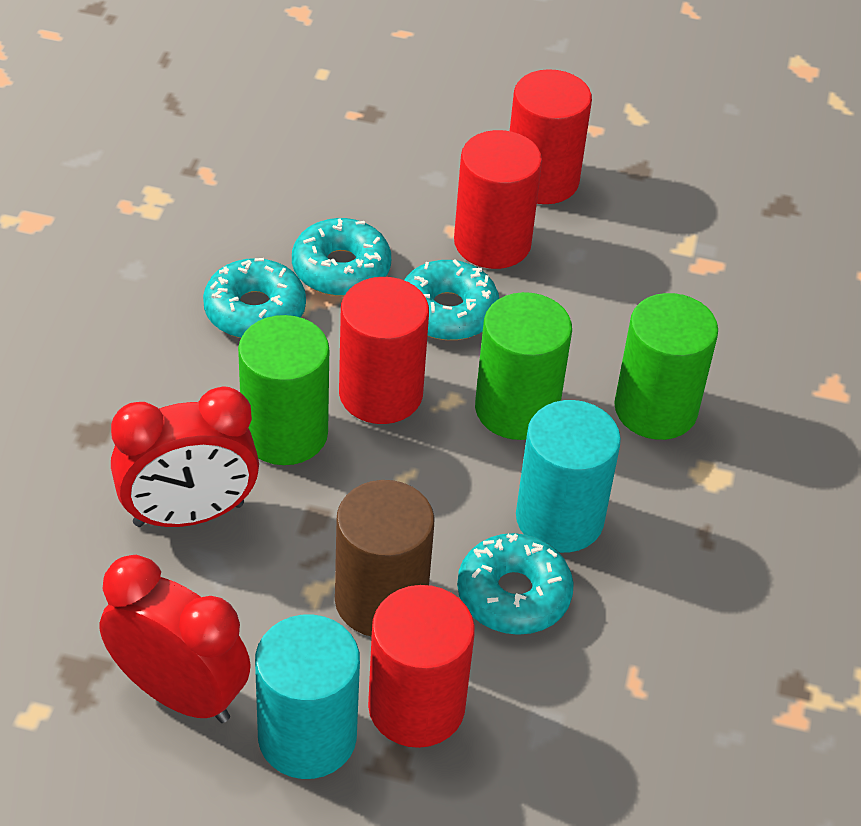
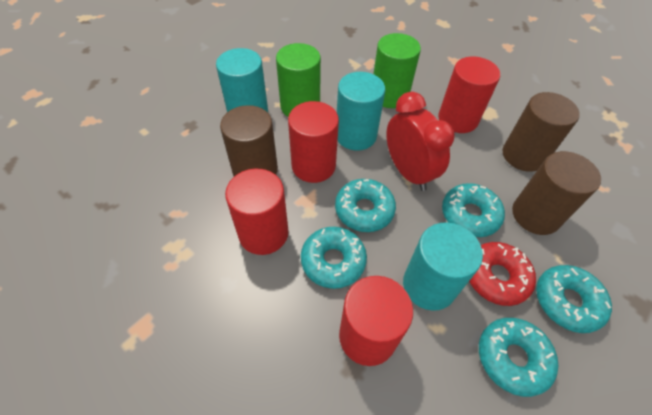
brown cylinder: [335,480,434,637] = 1 -> [220,105,278,176] [503,92,580,172] [512,151,601,235] = 3
green cylinder: [238,315,329,465] [475,292,572,440] [614,293,718,440] = 3 -> [276,43,321,117] [373,33,421,108] = 2
red clock: [100,555,251,723] [111,386,259,527] = 2 -> [386,92,455,191] = 1
red donut: none = 0 -> [469,242,536,306] = 1
turquoise cylinder: [255,615,360,779] [516,400,621,553] = 2 -> [216,48,268,113] [337,72,385,151] [403,222,483,311] = 3
turquoise donut: [203,258,306,338] [292,218,391,296] [404,259,499,340] [457,533,574,635] = 4 -> [301,227,367,289] [335,179,396,232] [442,183,505,237] [479,318,558,397] [536,265,612,333] = 5

